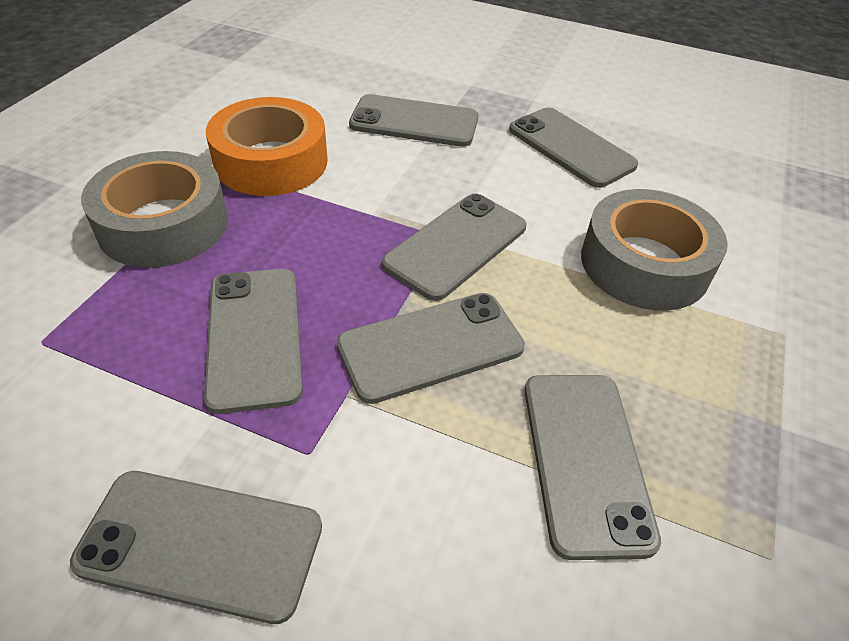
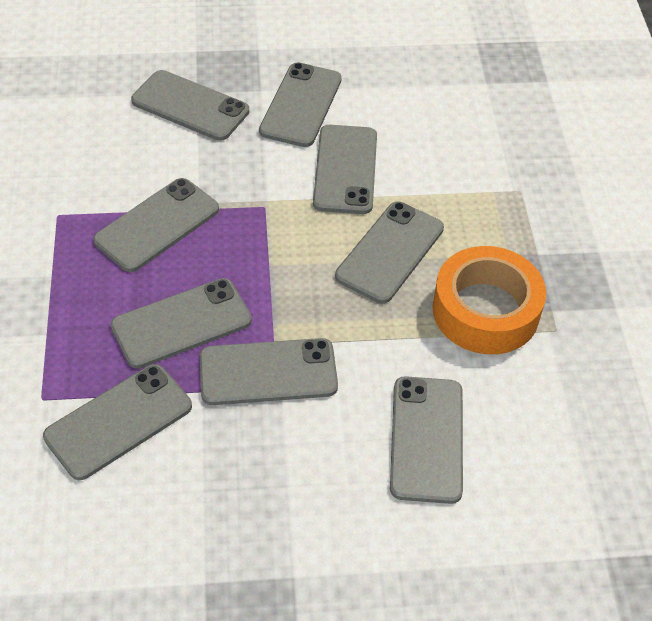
grey phone: [70,471,322,624] [204,269,303,414] [337,293,525,404] [349,94,478,147] [382,194,527,301] [509,107,638,188] [525,375,661,560] = 7 -> [43,364,192,480] [93,178,219,272] [111,278,252,369] [131,70,249,141] [199,338,338,405] [259,63,342,147] [313,125,377,214] [335,202,444,304] [390,376,463,504] = 9
grey tape: [81,151,228,268] [581,189,728,310] = 2 -> none = 0

